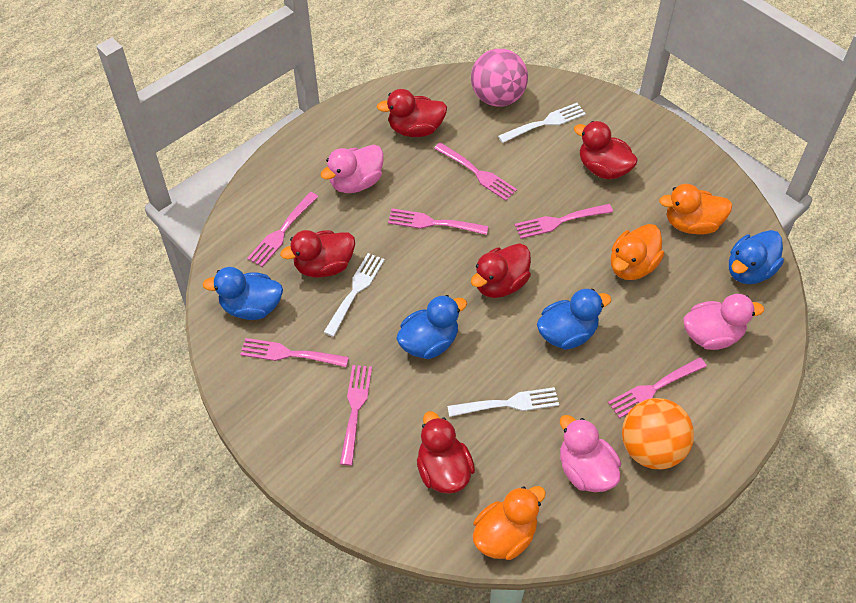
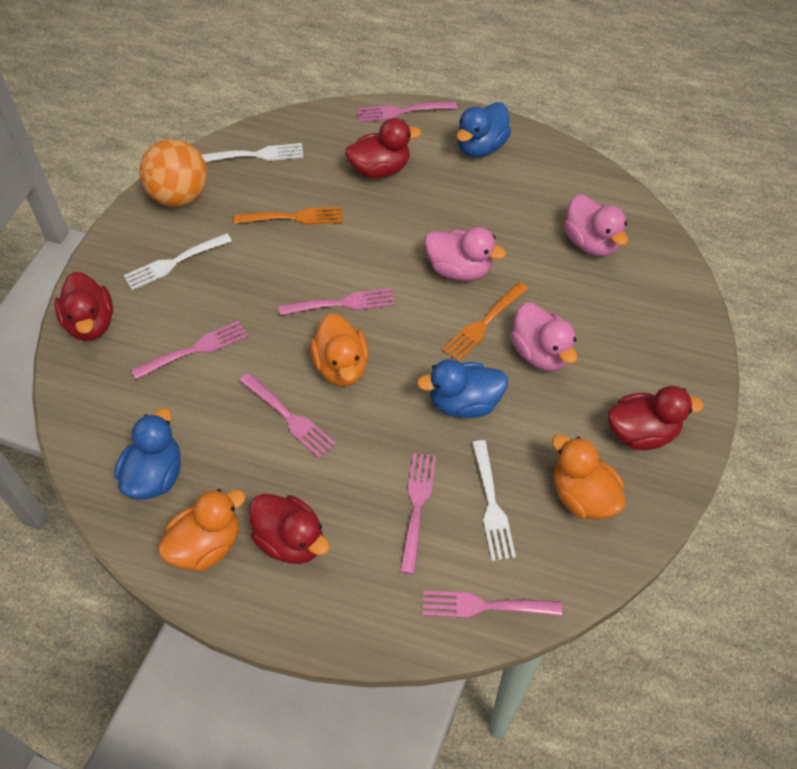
blue duck: [203,267,283,320] [396,295,467,359] [537,289,611,350] [729,230,784,284] = 4 -> [114,408,181,500] [417,359,508,418] [457,102,511,157] = 3
orange fork: none = 0 -> [234,207,343,225] [442,282,529,362] = 2
pink ball: [471,49,528,107] = 1 -> none = 0
pink fork: [240,338,349,367] [247,192,318,267] [340,365,372,466] [388,208,488,235] [434,142,517,201] [515,204,613,239] [608,357,707,418] = 7 -> [131,321,248,380] [239,373,336,459] [279,288,395,315] [357,101,457,122] [400,453,436,574] [423,591,562,618] = 6
red duck: [280,230,355,277] [377,89,447,137] [417,411,475,494] [471,243,531,298] [574,121,638,180] = 5 -> [54,272,113,341] [249,494,330,564] [345,118,421,178] [608,386,704,451] = 4

